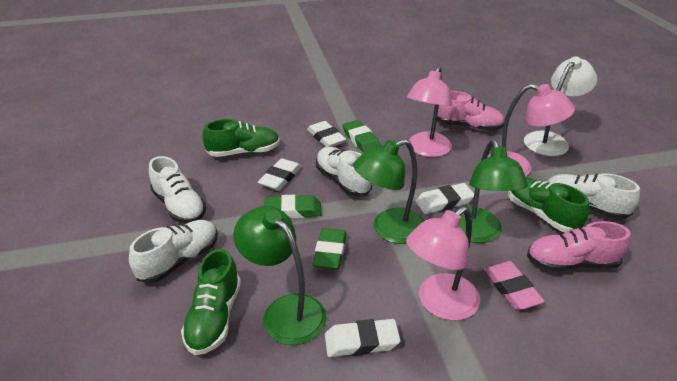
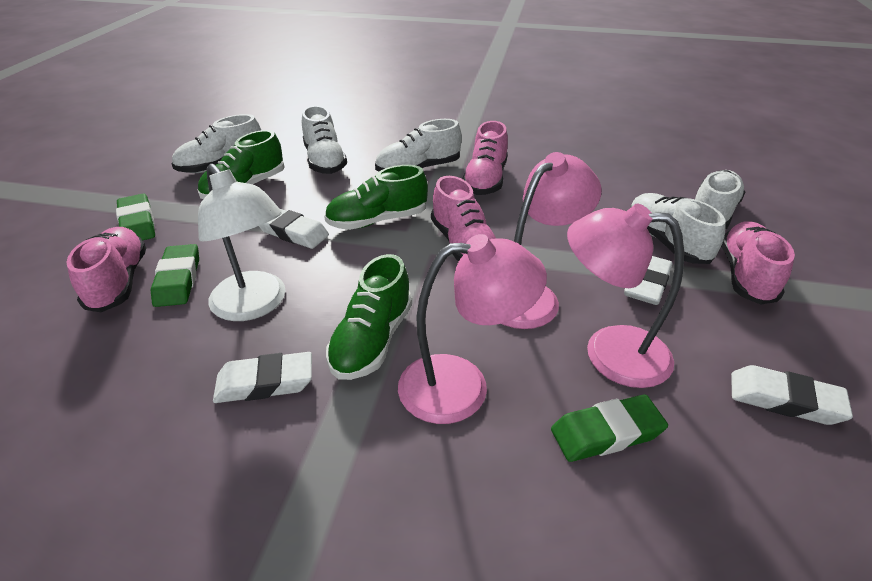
green lamp: [233,206,327,345] [353,139,425,244] [454,139,528,243] = 3 -> none = 0
pink eraser: [484,261,545,310] = 1 -> none = 0
pink shoe: [437,91,504,131] [527,221,631,271] = 2 -> [66,227,146,312] [431,176,496,261] [462,121,508,195] [721,221,795,305] = 4
white shoe: [129,220,218,283] [149,156,206,223] [316,147,372,196] [548,173,640,220] = 4 -> [171,114,261,173] [302,105,347,174] [375,119,462,172] [630,193,726,264] [695,170,745,229] = 5

